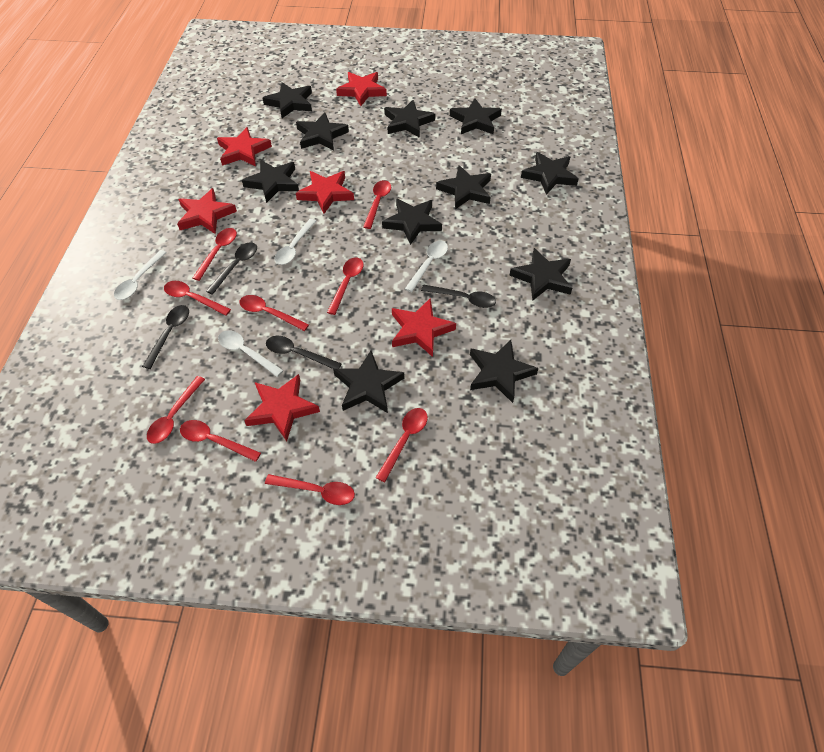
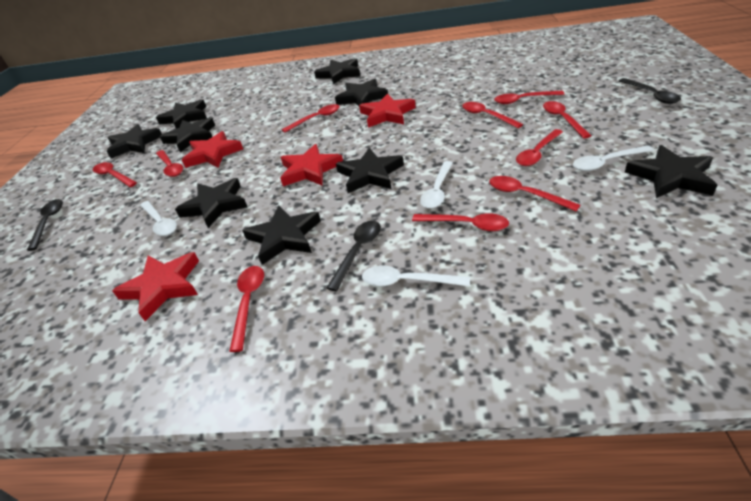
black spoon: [142,305,189,369] [206,242,257,295] [266,336,342,369] [421,284,496,308] = 4 -> [27,199,63,251] [327,221,381,291] [619,78,681,104] = 3
black star: [242,160,299,203] [263,82,312,118] [296,112,349,151] [333,351,404,413] [382,198,442,245] [384,100,435,138] [436,165,491,209] [450,98,502,134] [470,340,539,403] [510,248,572,301] [521,152,578,195] = 11 -> [107,124,162,158] [156,99,207,129] [160,118,215,152] [175,178,247,228] [242,205,321,265] [314,58,360,84] [335,79,388,106] [336,148,404,193] [625,145,717,198] = 9
red spoon: [147,376,205,444] [164,281,231,316] [180,420,261,462] [193,228,237,281] [240,295,309,331] [265,474,355,505] [327,257,364,315] [363,180,391,229] [376,408,428,482] = 9 -> [93,162,137,187] [156,150,183,177] [229,266,264,352] [282,104,340,133] [412,213,509,231] [462,102,523,128] [489,176,580,211] [494,91,564,104] [516,129,563,166] [543,101,591,139] = 10
red star: [177,188,237,234] [217,127,272,167] [244,374,320,441] [296,171,354,214] [336,72,387,106] [392,298,456,357] = 6 -> [112,252,199,321] [182,131,243,168] [280,144,343,186] [359,93,416,128] = 4

